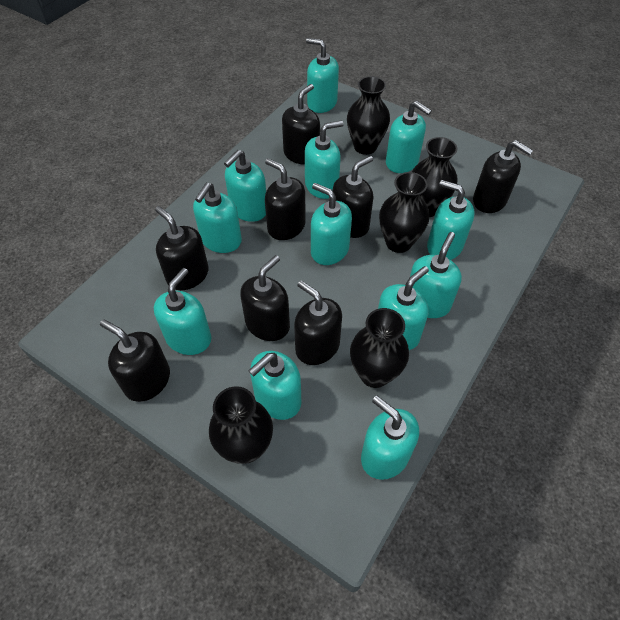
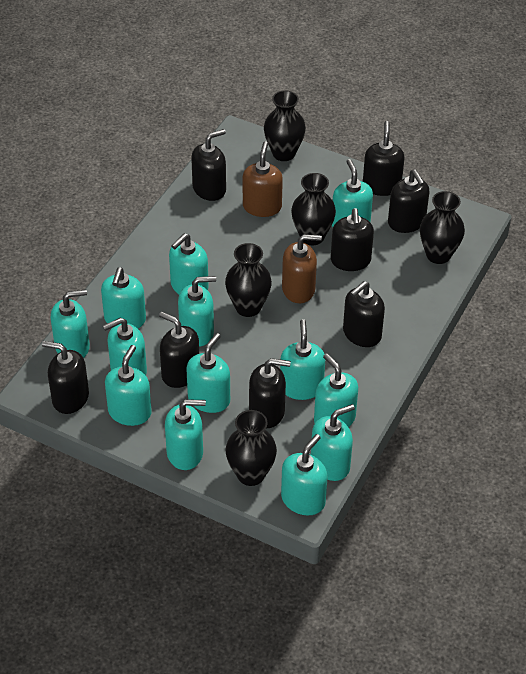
brown soap dispenser: none = 0 -> [243,141,283,217] [282,234,322,303] = 2
turquoise soap dispenser: [154,268,211,355] [193,183,242,253] [224,150,266,222] [248,351,301,420] [305,120,344,199] [306,38,339,113] [311,183,352,265] [361,396,419,480] [378,266,429,350] [386,101,432,173] [410,232,462,318] [427,180,475,260] = 12 -> [50,290,90,358] [101,267,146,329] [103,318,147,375] [105,345,152,426] [165,399,206,470] [169,233,209,295] [178,276,216,347] [186,333,230,413] [280,319,325,400] [281,434,328,515] [311,404,355,481] [314,353,358,427] [332,159,373,227] = 13

